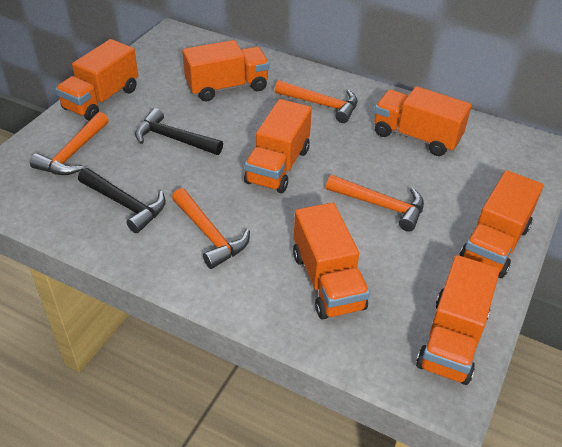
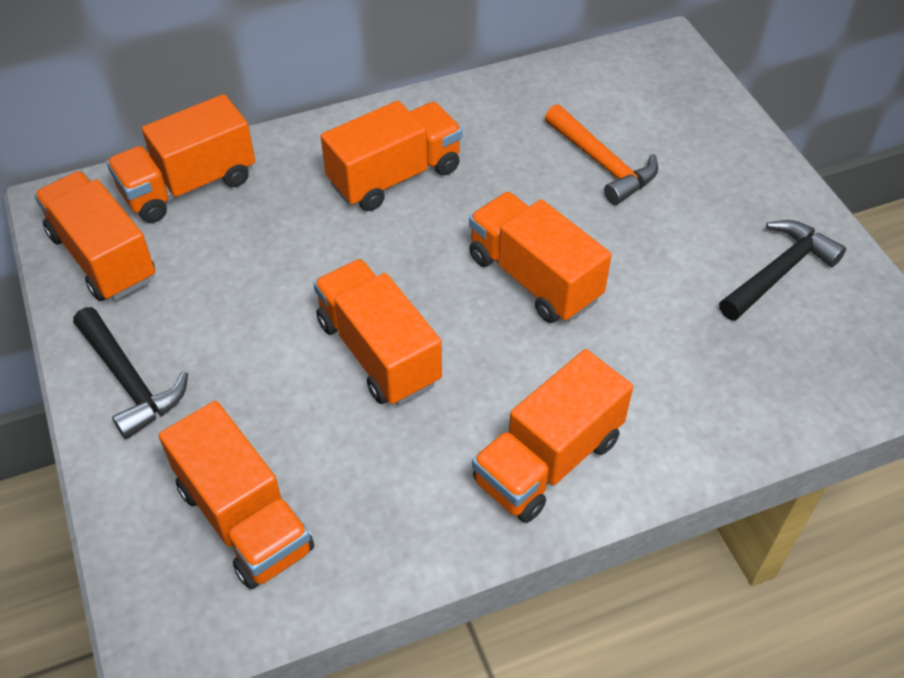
orange hammer: [30,112,109,175] [172,188,250,269] [274,80,358,123] [326,175,424,232] = 4 -> [545,104,658,205] = 1

